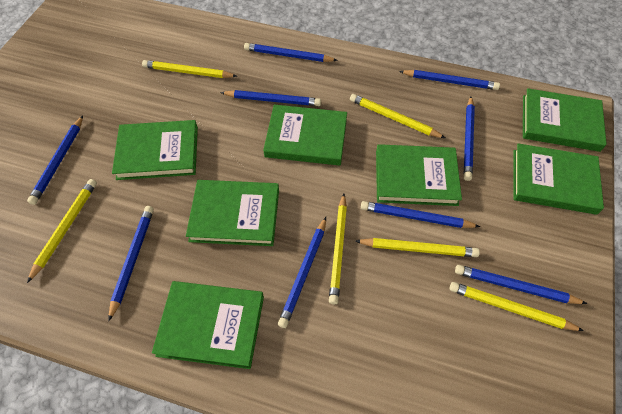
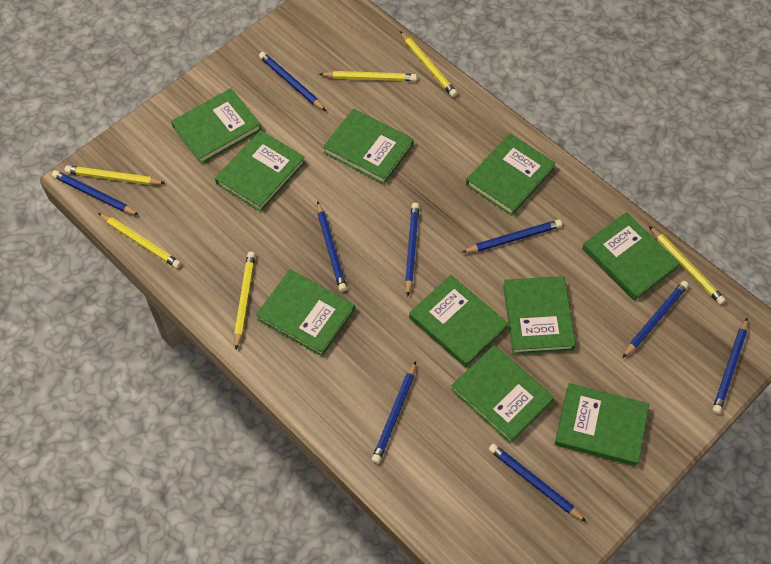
green book: [112,120,198,180] [152,281,264,369] [186,180,279,246] [263,105,347,166] [376,144,462,206] [513,143,604,215] [523,88,607,152] = 7 -> [171,88,262,164] [215,130,305,212] [256,270,355,357] [323,109,414,184] [409,275,508,367] [451,345,554,444] [466,133,556,216] [503,276,576,354] [555,383,649,466] [582,212,680,301] = 10

